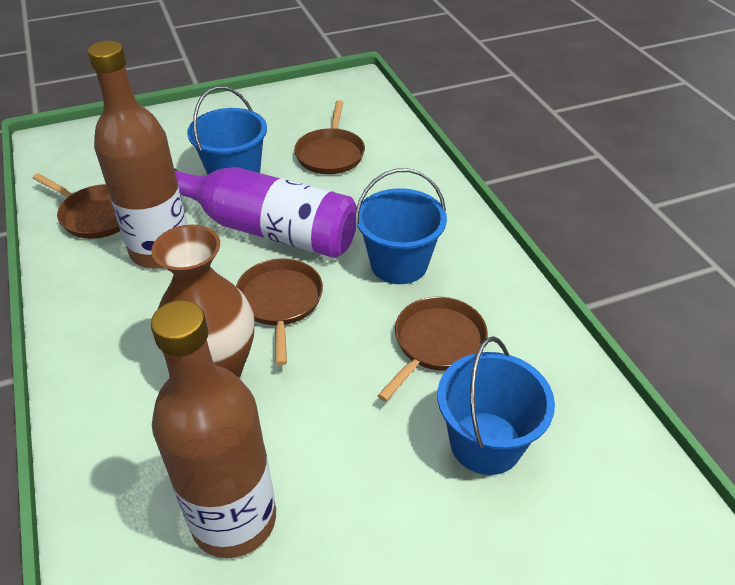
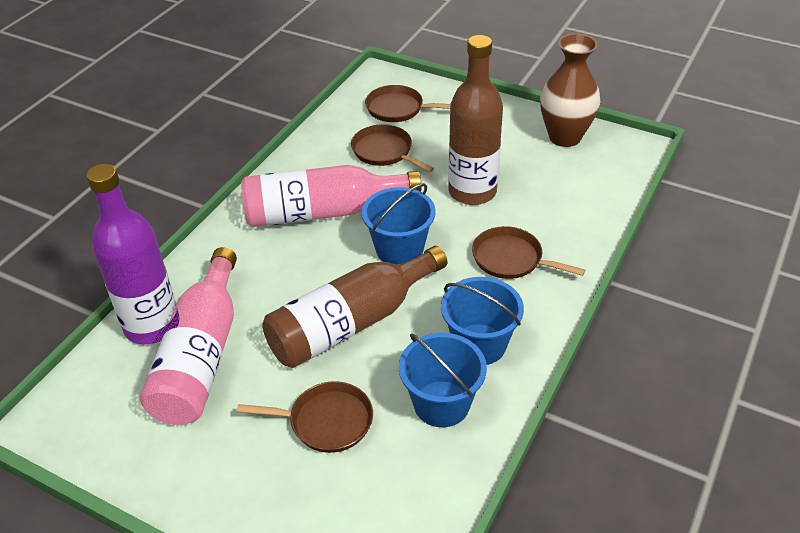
pink bottle: none = 0 -> [140,247,237,425] [241,165,422,227] = 2

